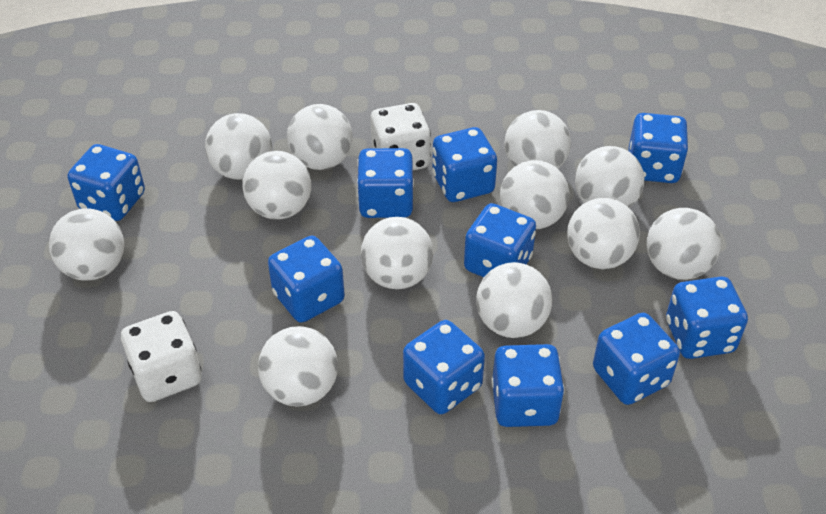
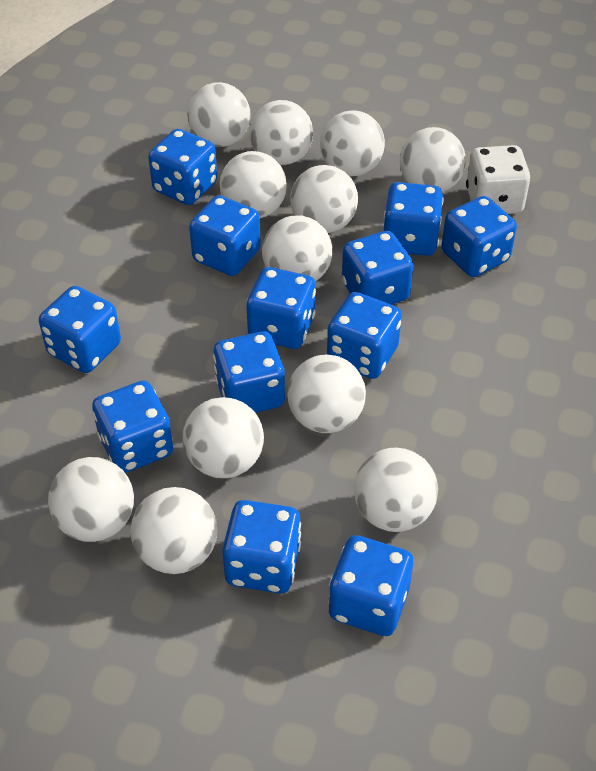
blue dice: [68,144,145,221] [268,236,345,323] [357,148,414,218] [403,320,485,414] [432,127,497,202] [464,203,536,277] [492,344,565,427] [593,313,680,405] [629,113,689,183] [666,276,748,359] = 10 -> [39,286,121,373] [92,381,173,473] [148,129,217,205] [189,195,261,276] [213,331,285,413] [222,500,301,594] [246,267,316,349] [327,292,402,379] [328,535,413,636] [342,231,413,305] [384,182,443,256] [441,196,517,277] = 12
white dice: [121,311,202,402] [370,103,431,170] = 2 -> [466,145,531,214] = 1

